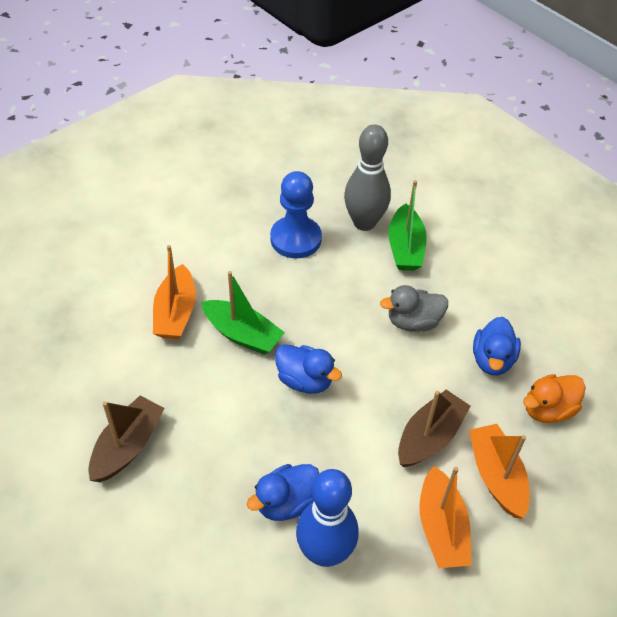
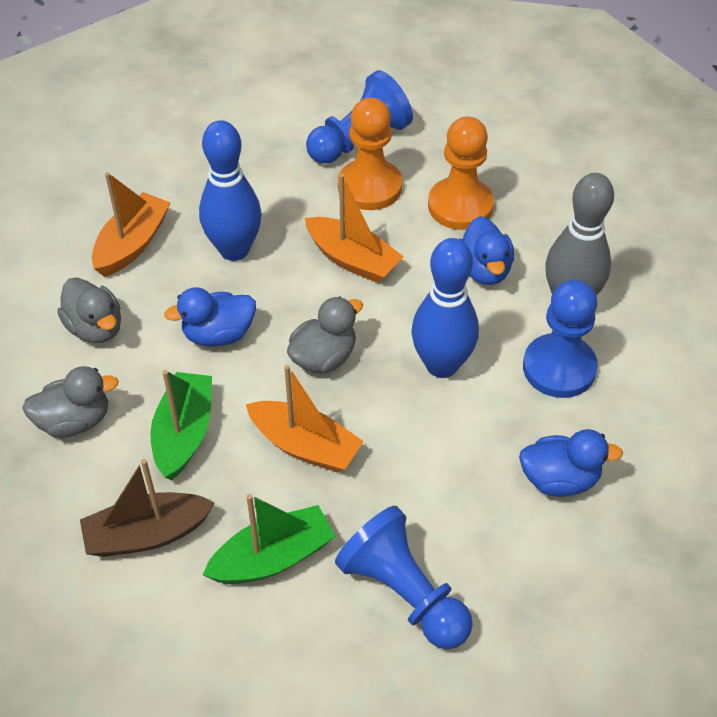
blue bowling pin: [296,469,359,567] = 1 -> [199,120,262,261] [411,238,479,378] = 2
blue pawn: [270,171,322,258] = 1 -> [306,70,413,164] [335,505,473,649] [523,280,598,398] = 3
brown boat: [88,396,165,482] [398,389,471,467] = 2 -> [80,459,215,557] = 1
grey duck: [380,285,448,332] = 1 -> [22,366,119,438] [57,277,121,343] [287,296,363,373] = 3
orange duck: [523,374,585,423] = 1 -> none = 0
orange pawn: none = 0 -> [338,98,402,210] [428,116,494,230] = 2

